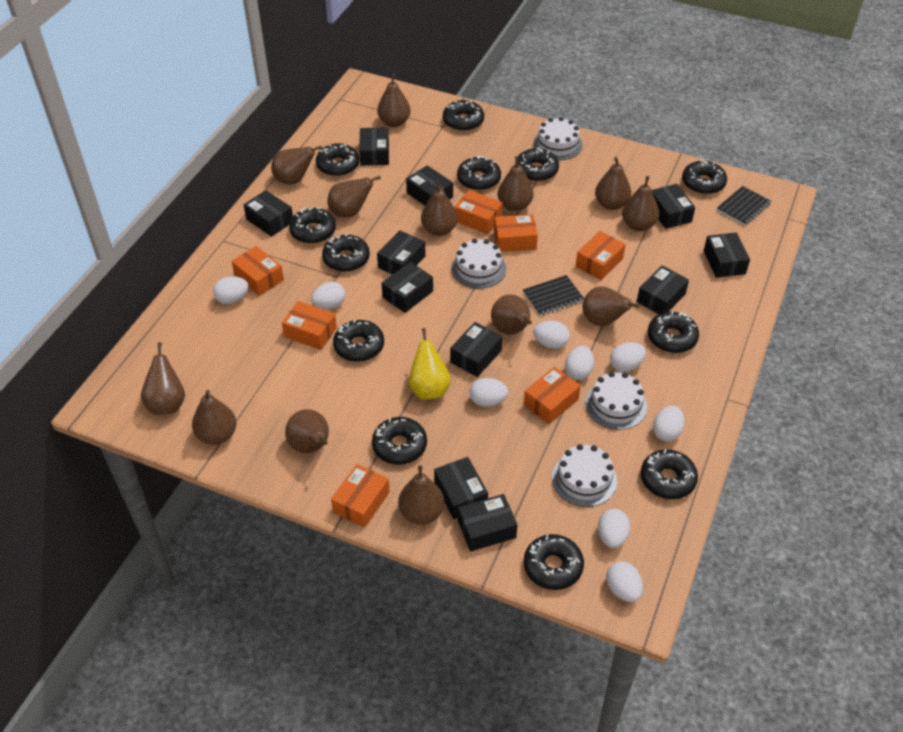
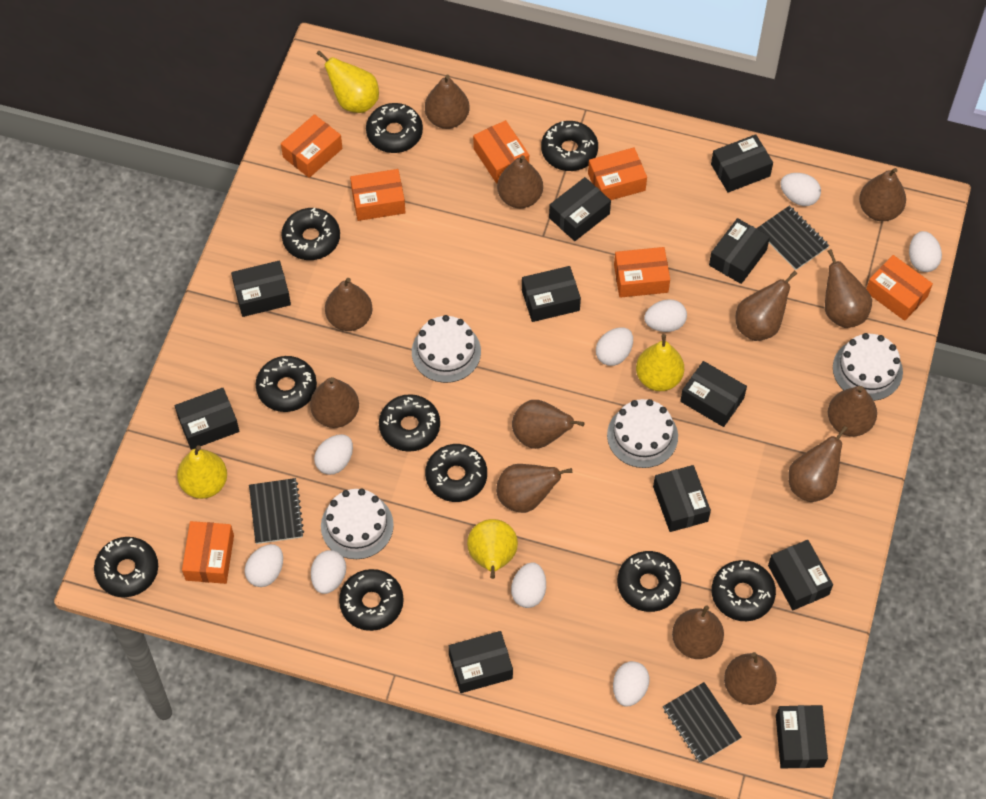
black donut: [289,207,336,244] [316,143,359,176] [322,234,370,272] [333,319,384,362] [372,417,427,465] [443,100,484,131] [457,156,501,191] [515,147,559,182] [524,534,584,590] [641,449,698,499] [648,311,699,353] [682,159,727,194] = 12 -> [94,537,158,597] [256,356,317,412] [281,208,340,260] [339,569,404,631] [366,103,423,153] [379,394,440,452] [425,444,487,502] [541,121,598,171] [617,551,681,612] [712,560,776,621] = 10
black notebook: [523,275,584,316] [717,186,771,226] = 2 -> [249,478,304,544] [663,682,742,763] [756,205,829,270] = 3
yellow pear: [409,328,451,400] = 1 -> [177,445,227,499] [316,51,379,113] [467,519,518,579] [636,334,684,391] = 4

